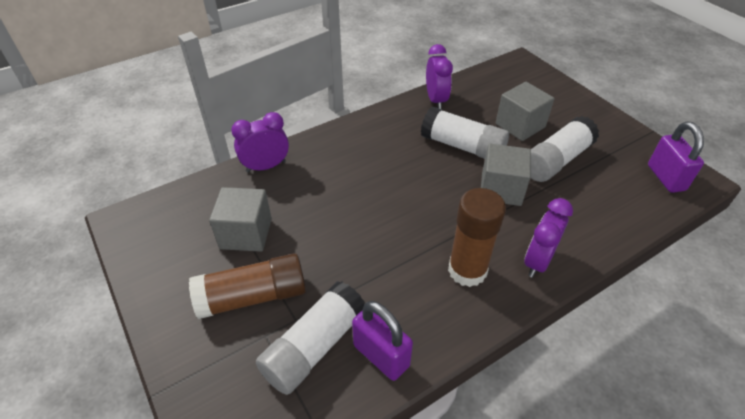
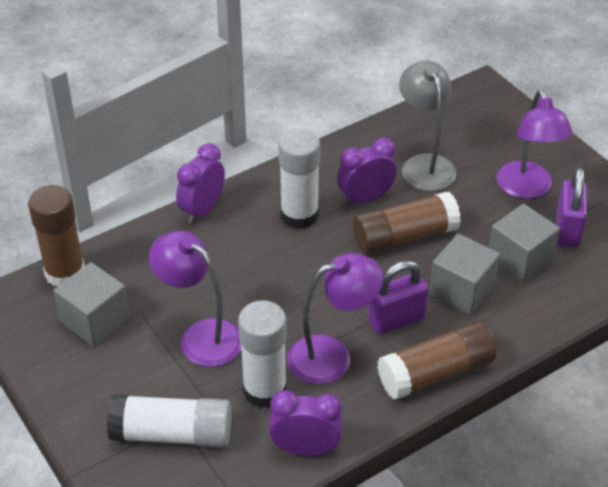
brown glue stick: [189,253,306,319] [448,188,506,287] = 2 -> [28,185,85,286] [353,192,461,254] [377,321,496,400] = 3
grey lamp: none = 0 -> [399,61,456,191] = 1
purple lamp: none = 0 -> [149,230,242,367] [287,253,384,384] [497,90,573,199] = 3

